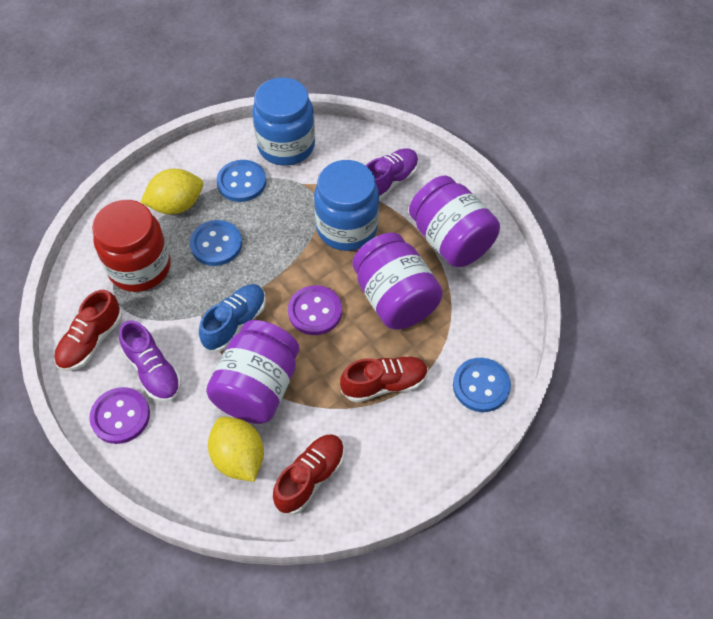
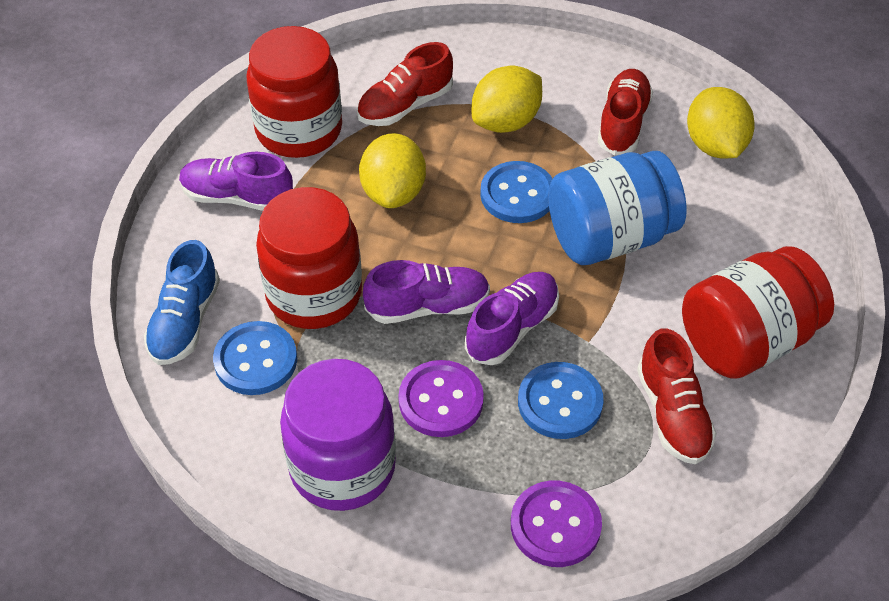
blue jar: [252,77,315,166] [314,160,379,251] = 2 -> [548,151,687,265] = 1
purple jar: [206,320,299,424] [353,233,443,329] [409,175,500,267] = 3 -> [280,359,396,511] = 1
purple shoe: [119,320,181,402] [366,148,419,201] = 2 -> [179,152,293,211] [363,260,490,324] [465,272,559,365] = 3
red jar: [92,200,171,292] = 1 -> [247,26,342,158] [256,187,362,329] [682,246,834,379] = 3
yellow lemon: [141,169,203,214] [208,417,264,482] = 2 -> [359,133,426,208] [472,66,542,133] [687,87,755,159] = 3

